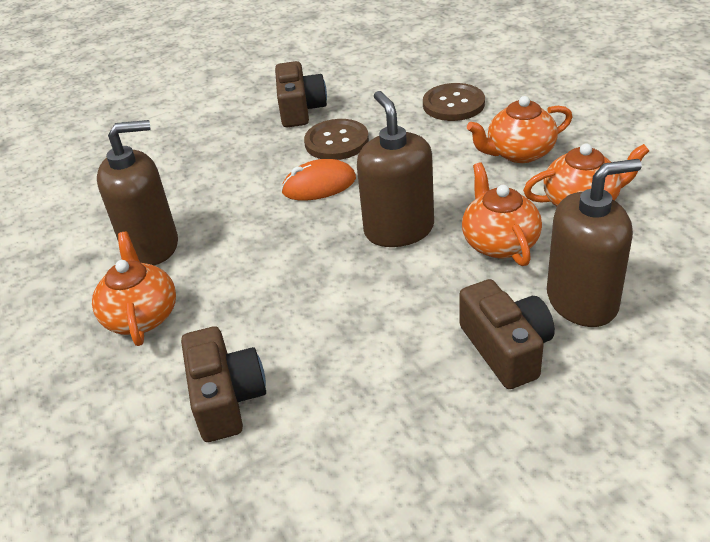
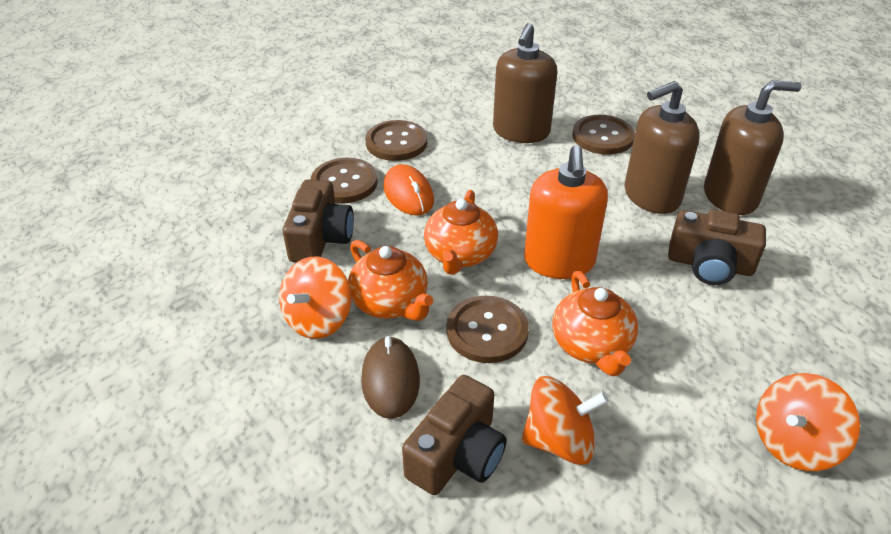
brown button: [304,119,369,160] [423,83,485,121] = 2 -> [311,158,378,204] [365,120,427,161] [447,296,529,363] [572,115,635,155] = 4
brown mouse: none = 0 -> [361,336,420,419] = 1
orange soap dispenser: none = 0 -> [524,145,608,279] = 1
orange spinning top: none = 0 -> [279,257,351,339] [521,376,609,465] [756,373,860,471] = 3
orange teapot: [92,232,176,346] [462,162,542,266] [467,96,573,163] [523,144,649,206] = 4 -> [348,240,433,321] [424,190,498,275] [552,271,638,376] = 3

